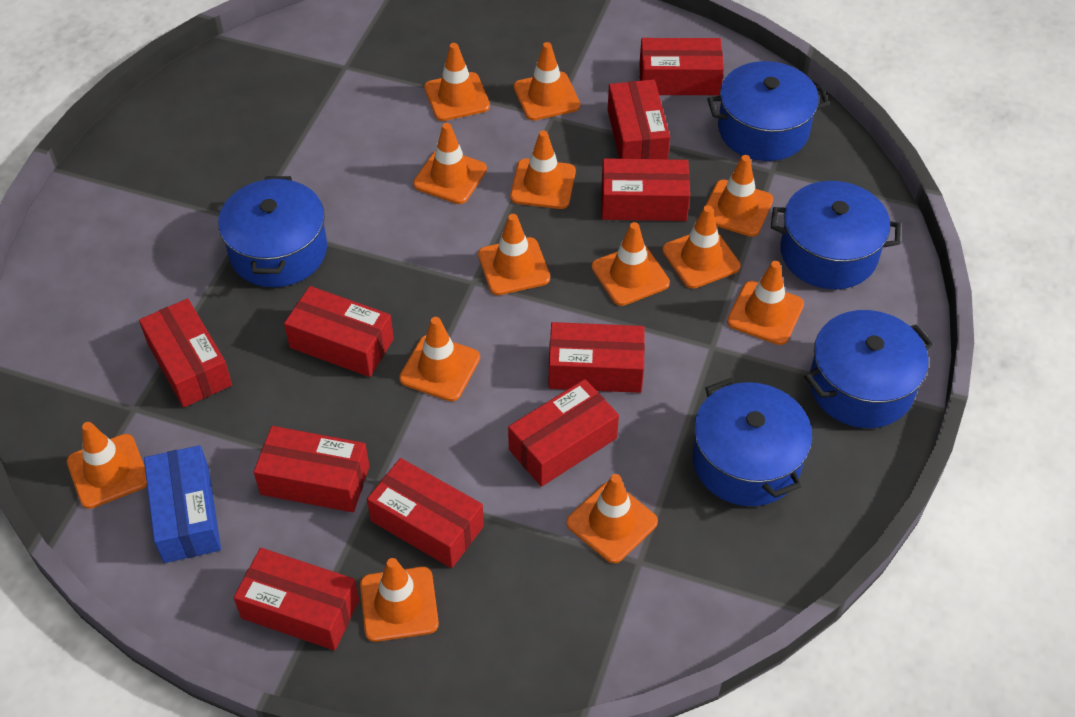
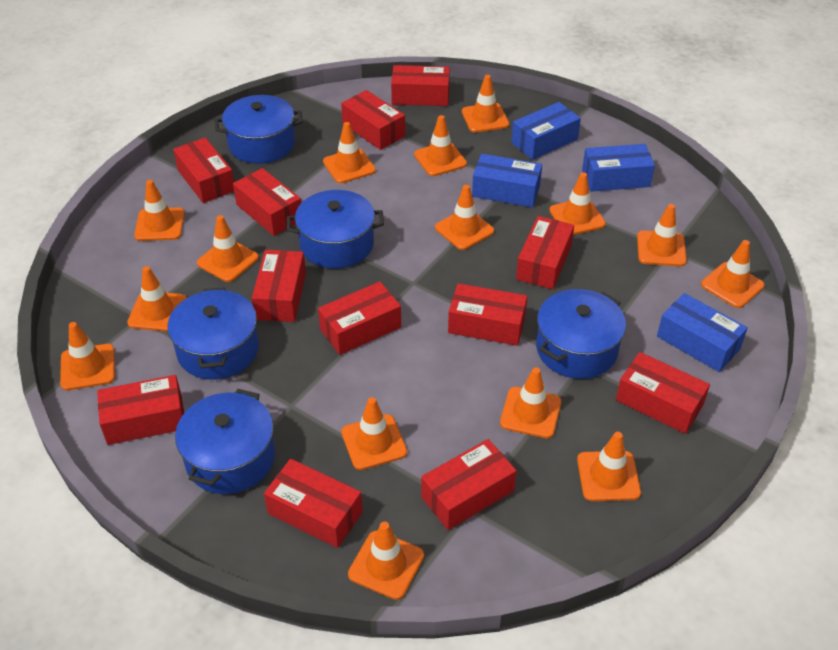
blue box: [144,445,221,563] = 1 -> [472,154,542,207] [511,102,581,160] [582,144,655,192] [657,293,748,372] = 4
orange traffic cone: [67,422,147,509] [360,558,439,642] [399,317,480,401] [413,123,487,204] [424,43,490,121] [478,214,550,295] [510,130,576,209] [514,42,580,121] [566,474,658,563] [592,222,670,306] [663,205,741,289] [705,155,773,237] [727,261,804,345] = 13 -> [60,322,115,391] [127,266,187,332] [134,180,185,241] [197,215,259,282] [323,122,376,183] [341,397,407,470] [348,522,424,600] [414,115,467,176] [435,185,494,250] [462,75,509,133] [500,367,561,438] [549,172,606,235] [577,432,641,501] [637,204,687,266] [701,240,765,308] = 15
red box: [139,298,232,408] [234,548,359,651] [254,426,370,512] [284,286,394,377] [367,458,484,568] [508,379,619,487] [549,322,645,393] [601,158,690,221] [608,80,670,159] [639,38,724,95] = 10 -> [97,375,184,445] [173,138,234,203] [233,168,301,236] [252,250,306,322] [264,459,363,548] [318,282,401,355] [341,90,405,150] [391,65,450,106] [421,439,516,530] [448,283,528,346] [516,216,574,289] [616,352,710,434] = 12

